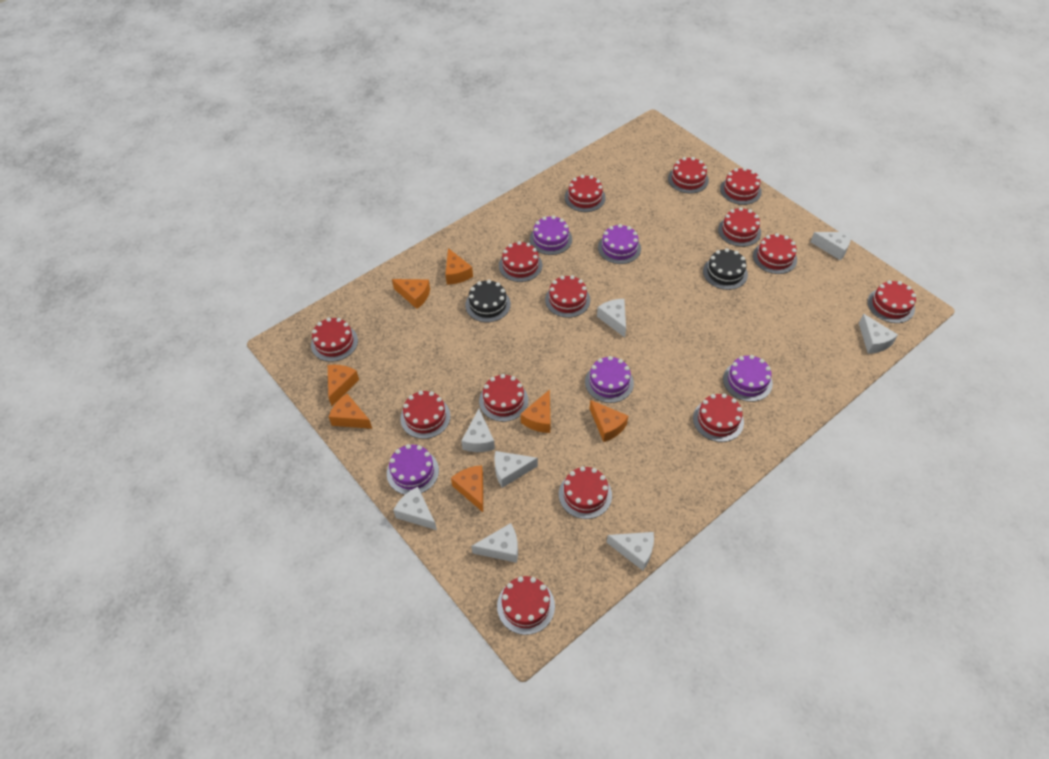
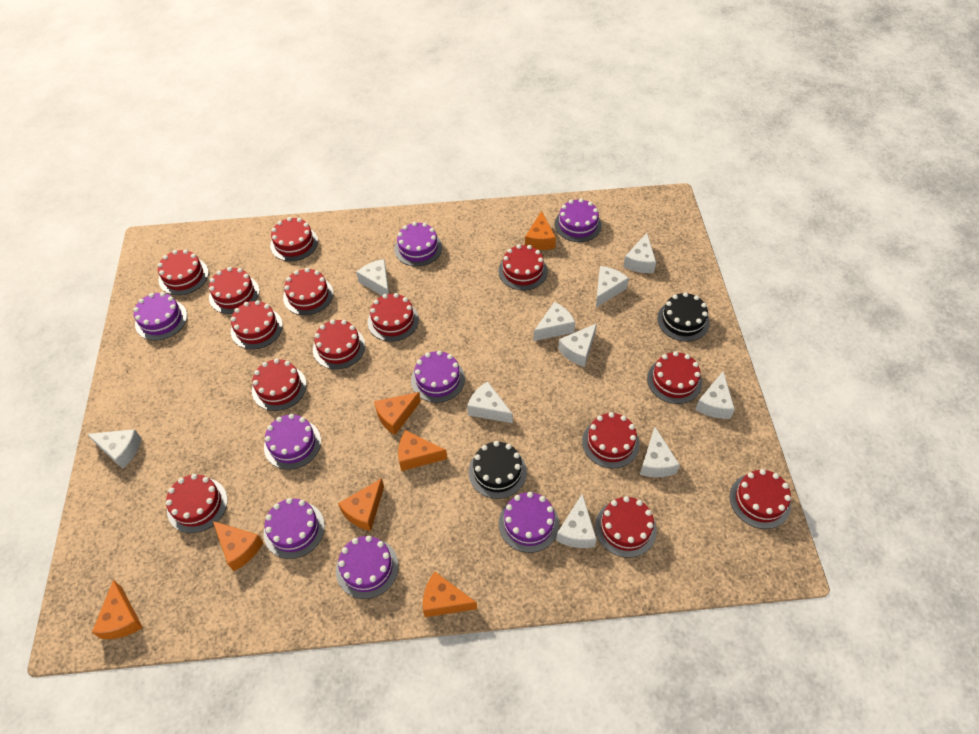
purple cake: [387,444,439,495] [530,215,572,255] [585,356,634,403] [598,224,641,264] [723,355,773,402] = 5 -> [133,292,187,340] [264,414,321,470] [264,498,325,559] [336,536,399,599] [394,222,442,267] [411,350,465,403] [499,492,559,553] [555,198,602,242] = 8
white cheese: [393,487,437,530] [461,409,495,452] [471,523,518,563] [495,451,538,488] [597,299,626,337] [607,532,654,571] [811,232,851,260] [859,314,898,354] = 8 -> [87,429,142,469] [356,259,389,296] [467,381,513,423] [533,302,575,341] [556,494,597,548] [558,323,597,367] [596,266,629,307] [623,233,656,273] [640,427,680,477] [695,371,735,419] = 10

